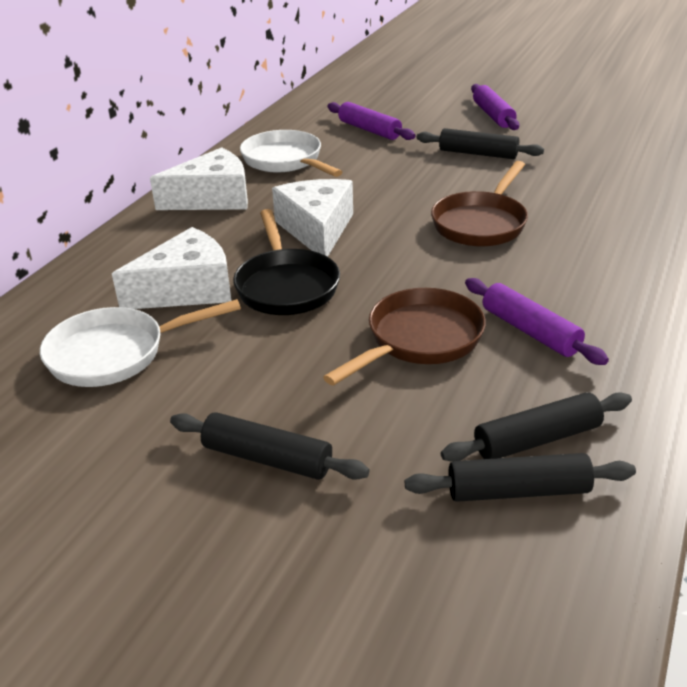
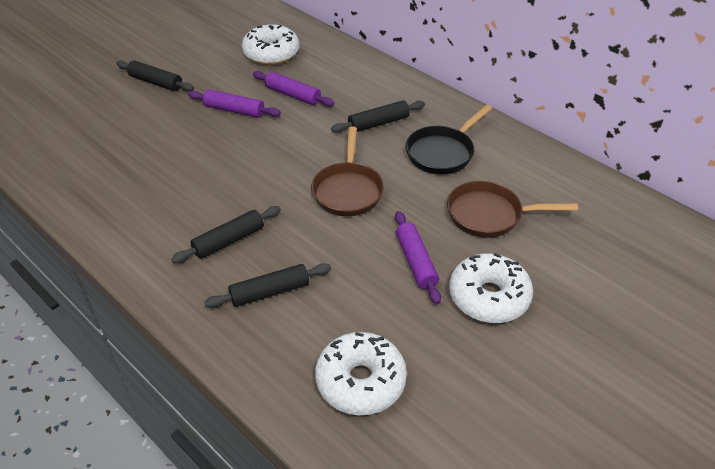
white cheese: [112,227,231,309] [150,147,248,210] [272,179,353,257] = 3 -> none = 0
white donut: none = 0 -> [242,24,299,65] [315,332,407,415] [449,253,533,323] = 3
white pan: [40,299,241,387] [240,130,342,177] = 2 -> none = 0

